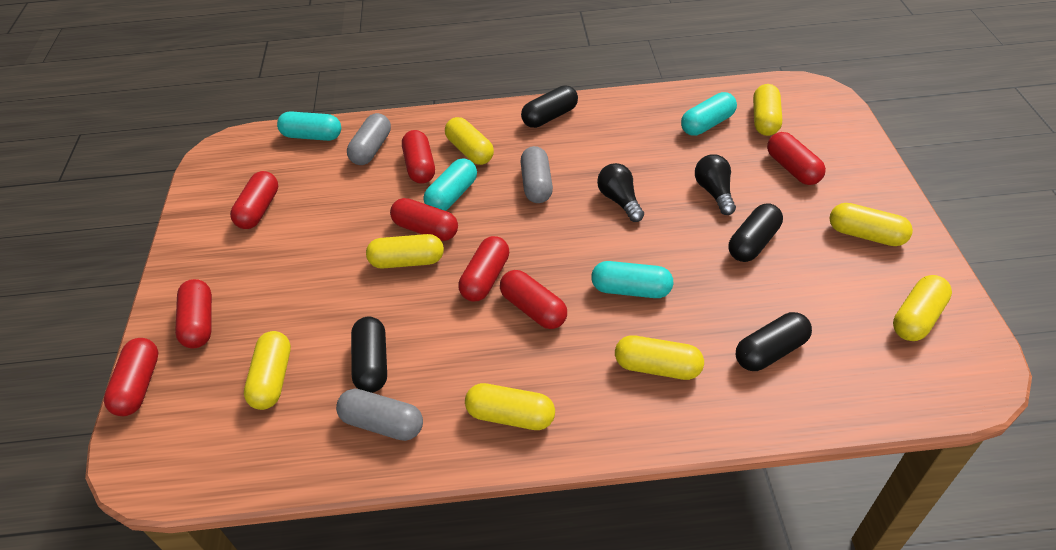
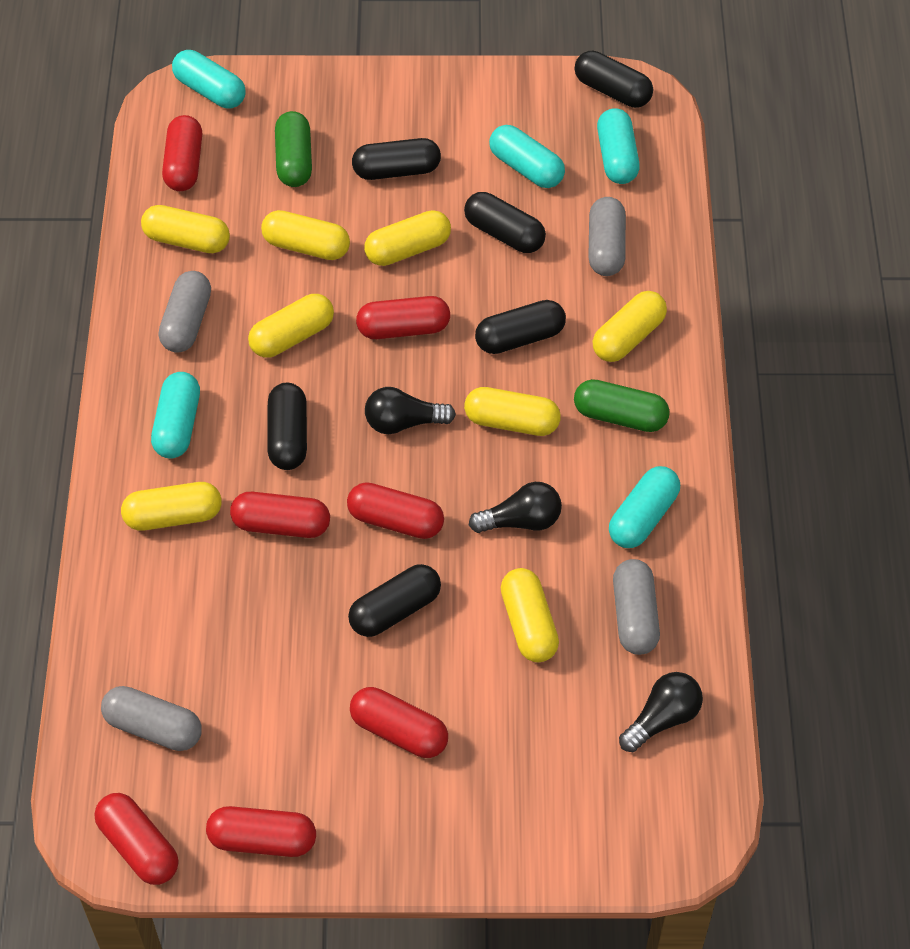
black capsule: [351,317,387,393] [521,85,578,128] [729,203,783,262] [736,312,812,371] = 4 -> [267,382,307,470] [348,564,441,637] [352,138,441,180] [464,192,546,253] [475,300,566,354] [574,51,653,108] = 6
black light bulb: [597,163,644,222] [695,154,736,215] = 2 -> [365,387,456,434] [469,482,562,533] [619,672,703,752] = 3
green capsule: none = 0 -> [275,111,312,187] [574,379,670,432] = 2
grey capsule: [336,389,423,441] [347,113,391,165] [520,146,553,203] = 3 -> [101,686,202,751] [158,271,211,353] [588,197,626,276] [613,559,660,655] = 4
red capsule: [104,338,159,416] [175,279,212,349] [230,171,278,229] [390,198,458,241] [402,130,435,184] [458,236,509,301] [500,270,567,329] [767,132,826,185] = 8 -> [95,793,178,885] [162,115,202,191] [206,806,316,857] [230,492,330,538] [347,482,444,539] [350,687,448,758] [356,296,450,339] = 7
turquoise capsule: [277,111,341,141] [424,158,477,211] [591,261,673,298] [681,92,737,136] = 4 -> [151,372,200,458] [172,50,246,108] [489,125,565,188] [597,108,640,184] [609,466,680,548] = 5

